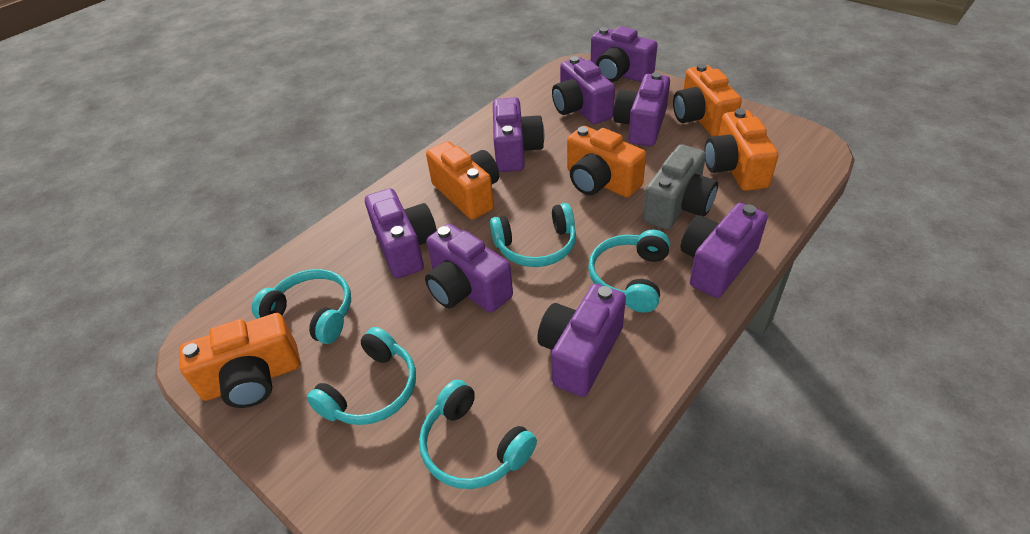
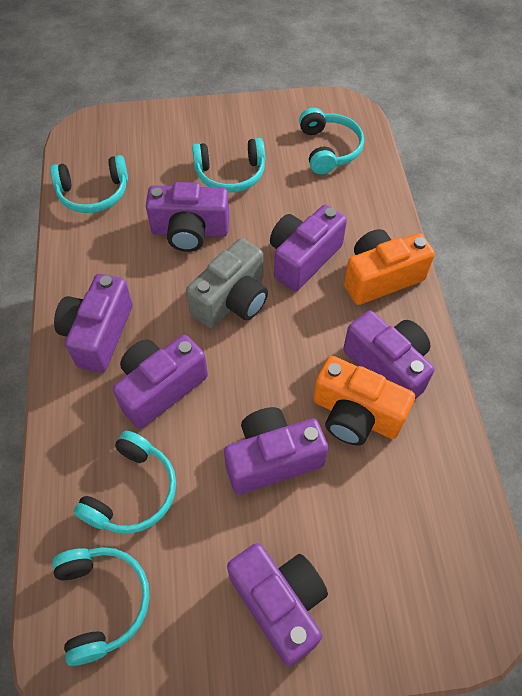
orange camera: [179,313,300,408] [426,141,499,220] [567,126,646,198] [673,64,742,136] [704,109,779,191] = 5 -> [313,356,415,446] [344,229,435,305] = 2
purple camera: [365,188,437,278] [425,224,513,313] [493,97,544,172] [537,283,626,397] [552,56,615,124] [591,26,657,83] [613,72,670,146] [680,203,768,298] = 8 -> [54,274,133,373] [113,335,208,429] [146,182,230,252] [224,407,328,495] [227,543,328,666] [270,205,347,291] [343,311,434,399] = 7

